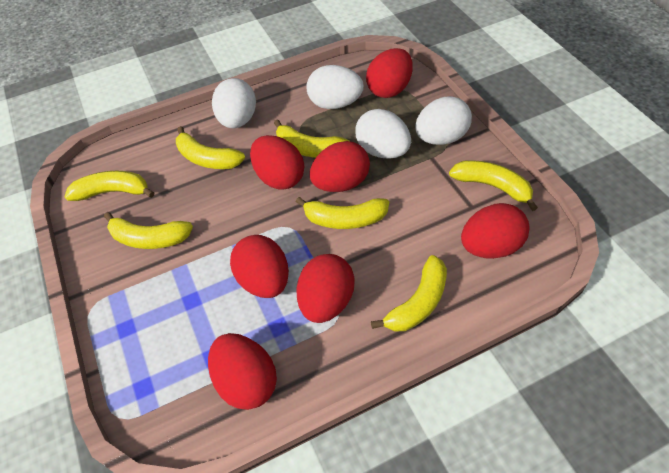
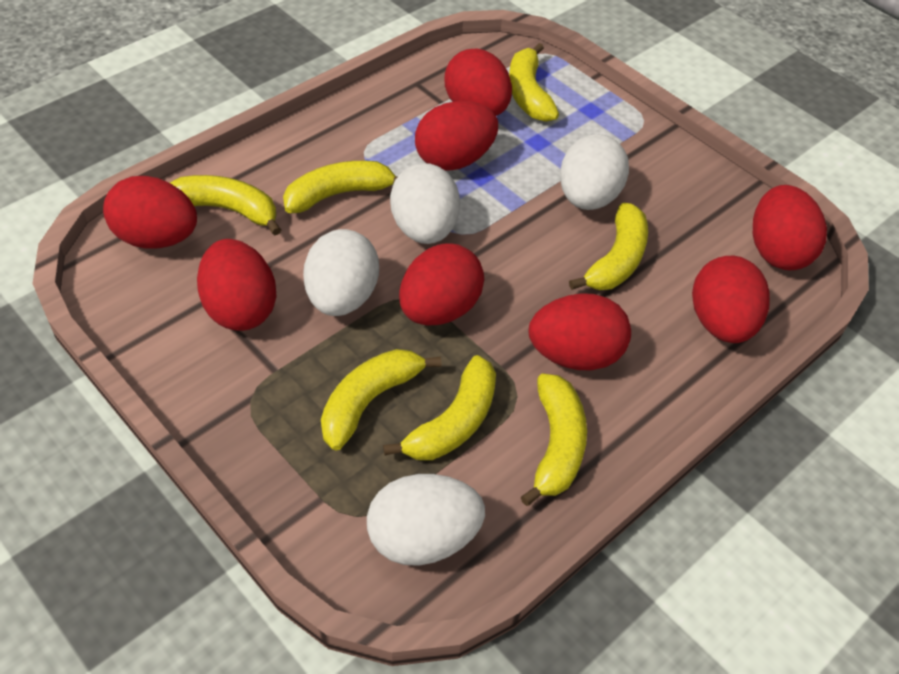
red egg: [208,333,277,410] [230,235,289,298] [250,135,304,190] [297,254,355,323] [310,141,370,192] [366,48,413,98] [461,203,530,259] = 7 -> [103,176,197,248] [197,239,276,331] [399,244,484,326] [415,101,498,171] [445,49,512,116] [529,293,631,370] [692,256,770,343] [753,185,827,270] = 8

